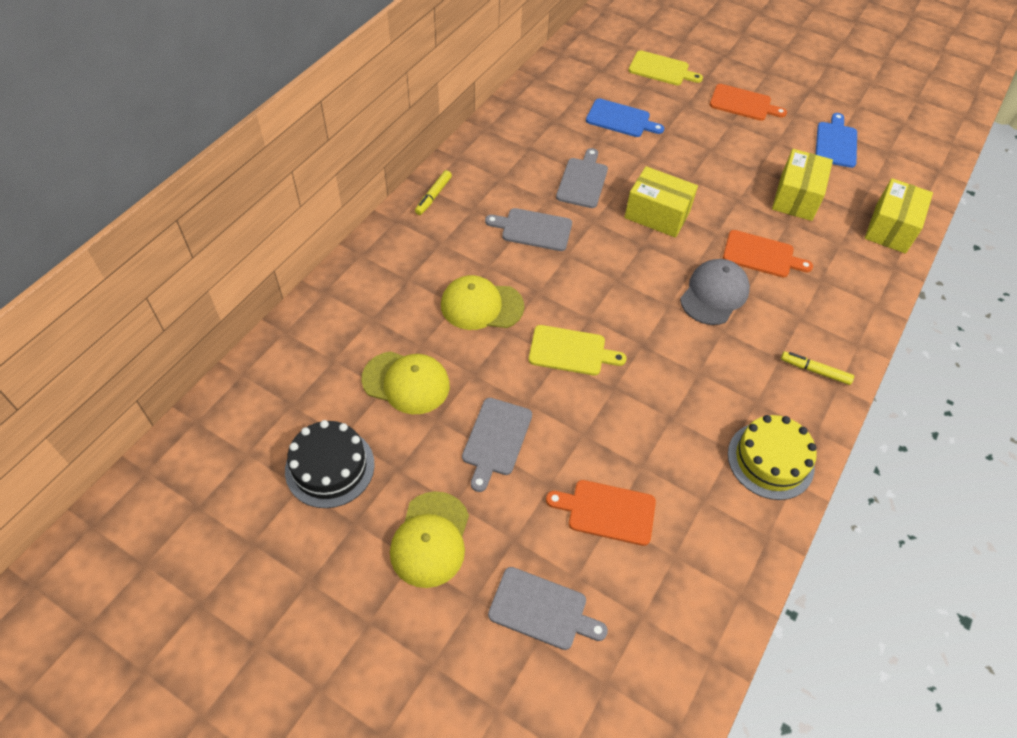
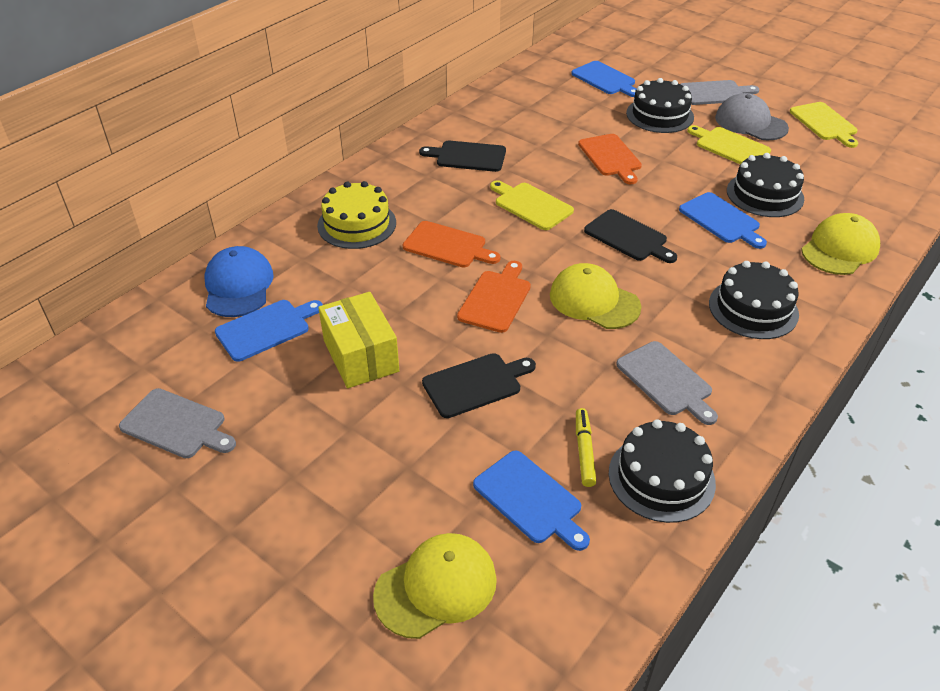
black cake: [285,420,375,508] = 1 -> [609,419,716,523] [626,78,694,133] [709,261,799,339] [727,153,804,217] = 4
black cutting board: none = 0 -> [419,141,506,172] [422,353,536,418] [584,209,677,263] = 3
blue cap: none = 0 -> [204,246,274,317] = 1
blue cutting board: [586,98,664,137] [816,113,857,168] = 2 -> [215,300,323,362] [473,451,590,551] [571,61,636,97] [679,192,767,249] = 4
grey cutting board: [462,398,532,492] [485,208,572,251] [488,567,608,650] [556,148,608,208] = 4 -> [119,388,236,458] [616,341,718,425] [680,80,759,105] = 3
yellow box: [624,166,698,238] [772,149,833,221] [865,178,933,254] = 3 -> [318,292,399,388] = 1
yellow cutting board: [529,325,627,375] [628,50,703,85] = 2 -> [490,180,574,230] [687,125,771,164] [790,102,858,148] = 3
yellow marker: [415,170,452,215] [781,351,854,385] = 2 -> [576,408,596,487] = 1

